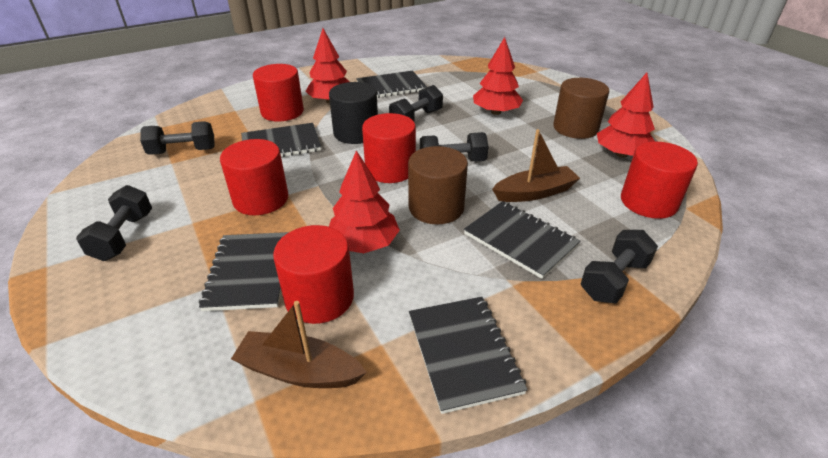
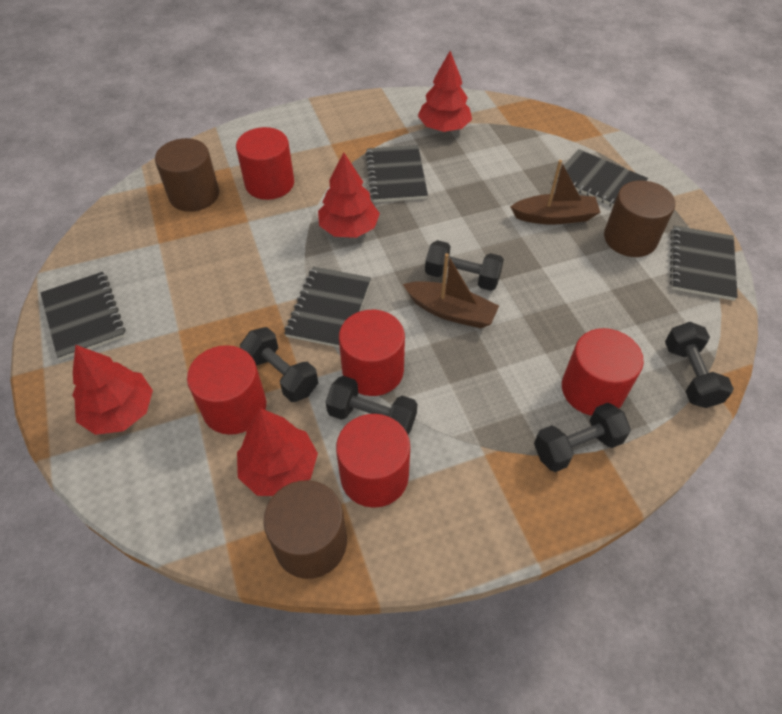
black cylinder: [329,82,378,144] = 1 -> none = 0
brown cylinder: [408,146,468,225] [553,78,609,139] = 2 -> [155,138,219,212] [263,480,347,579] [604,180,675,257] = 3

